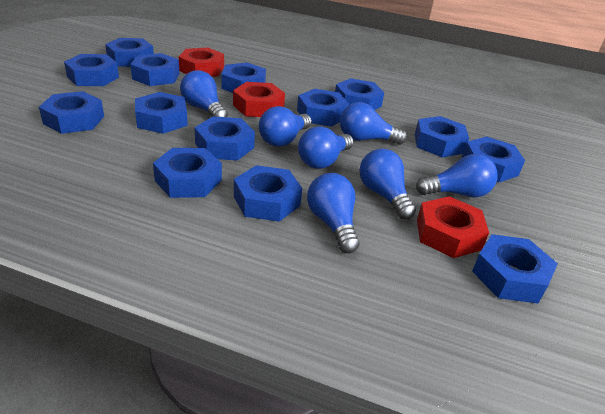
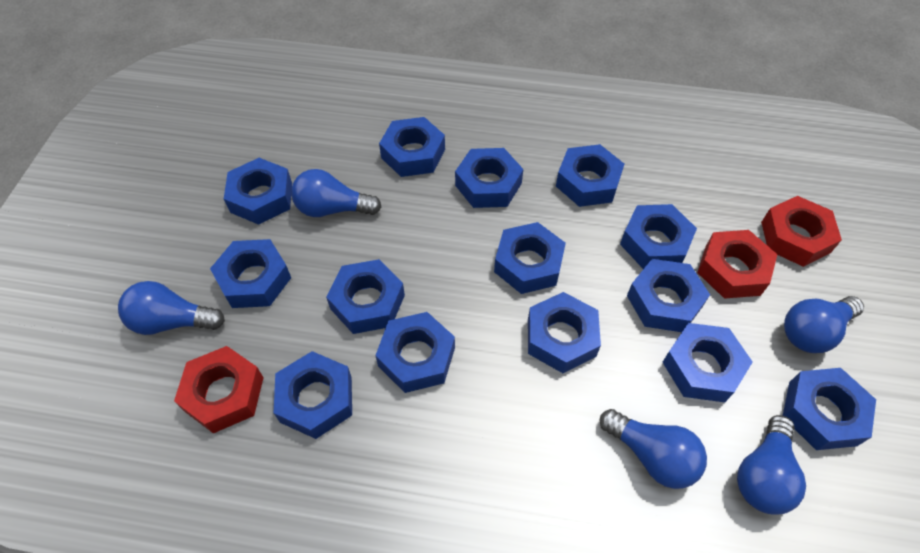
blue light bulb: [180,70,228,117] [259,106,312,147] [298,126,354,169] [307,173,360,253] [340,102,407,145] [359,149,416,219] [416,154,498,197] = 7 -> [118,281,225,335] [291,169,381,217] [600,409,707,489] [737,415,806,515] [784,296,864,353] = 5

